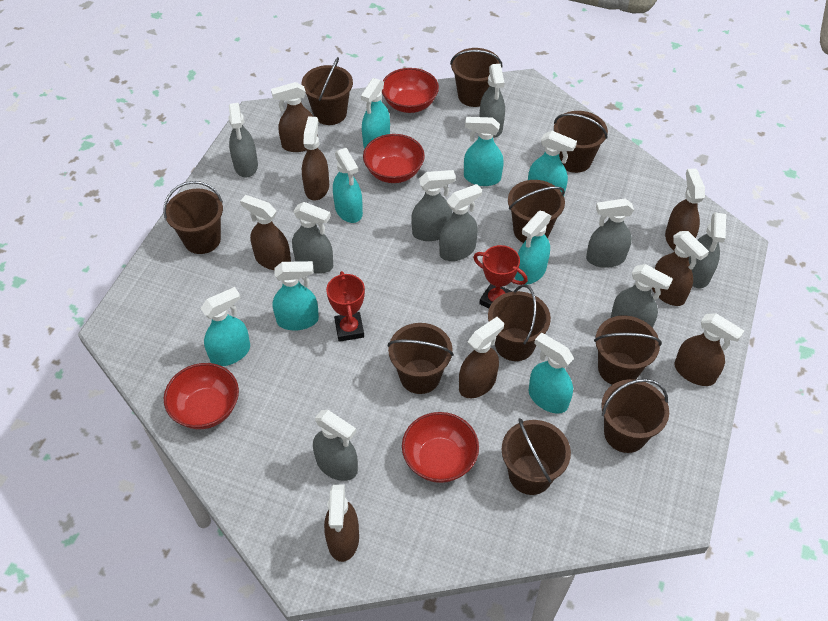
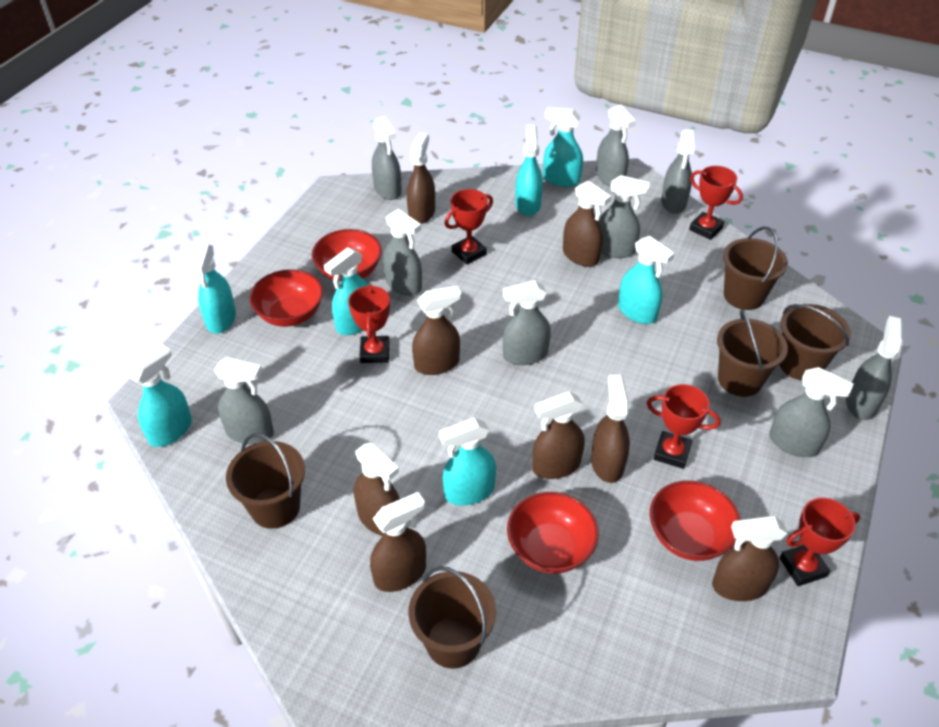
brown bucket: [163,181,223,254] [302,57,353,125] [388,323,453,394] [450,48,503,107] [488,284,551,361] [501,418,571,495] [508,180,565,243] [554,111,608,173] [594,316,662,385] [601,379,669,453] = 10 -> [226,433,305,529] [409,566,496,669] [717,309,788,397] [723,227,788,310] [780,304,851,381] = 5
red trophy: [326,271,365,342] [473,245,528,309] = 2 -> [348,284,390,363] [445,189,493,264] [647,384,721,469] [689,166,743,240] [780,498,860,586] = 5
turquoise spray bottle: [200,287,250,366] [273,261,319,330] [333,148,363,223] [361,78,390,149] [464,117,504,186] [515,211,551,285] [528,131,577,196] [529,333,574,414] = 8 -> [128,344,192,447] [190,244,236,334] [324,247,369,335] [439,418,496,506] [515,125,543,216] [543,107,583,187] [618,236,675,324] = 7

